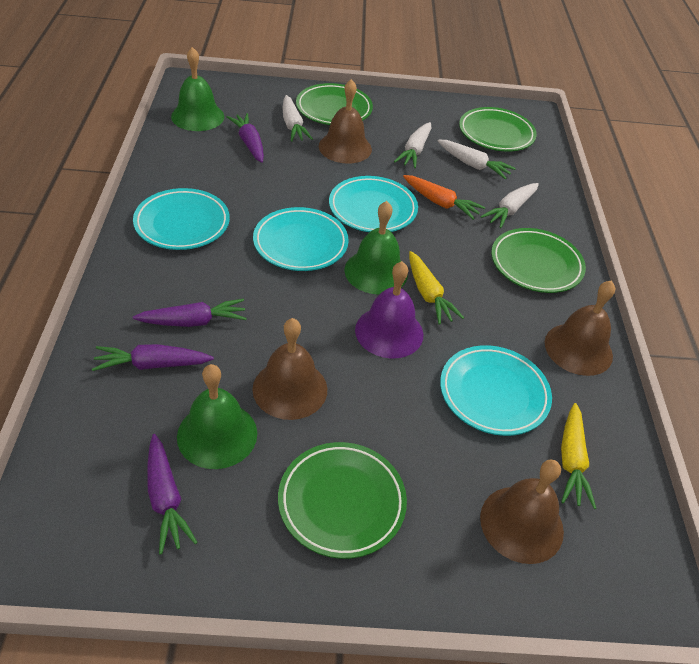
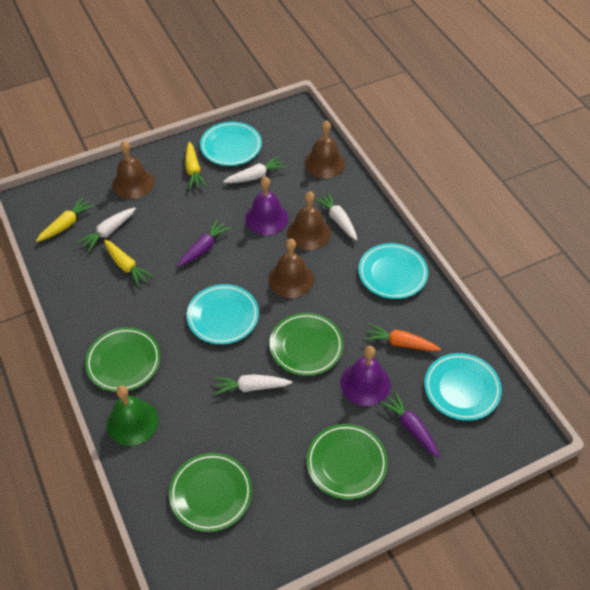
green bell: [171,47,224,131] [177,364,257,469] [344,201,408,295] = 3 -> [107,385,158,446] = 1
purple bell: [355,261,423,359] = 1 -> [245,176,288,235] [341,346,390,406] = 2
purple carrot: [92,344,214,371] [133,299,247,327] [147,434,198,555] [227,113,264,163] = 4 -> [177,219,231,267] [379,391,440,458] = 2
yellow carrot: [409,251,464,325] [561,403,596,509] = 2 -> [36,197,95,242] [104,240,153,287] [185,142,207,190] = 3

